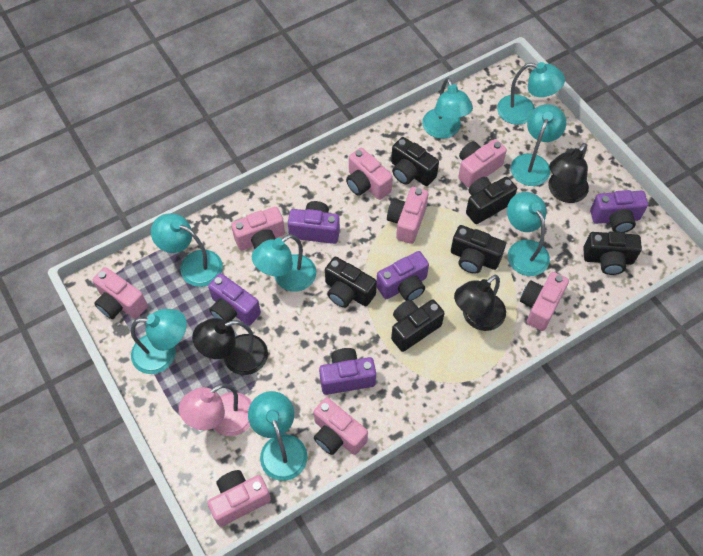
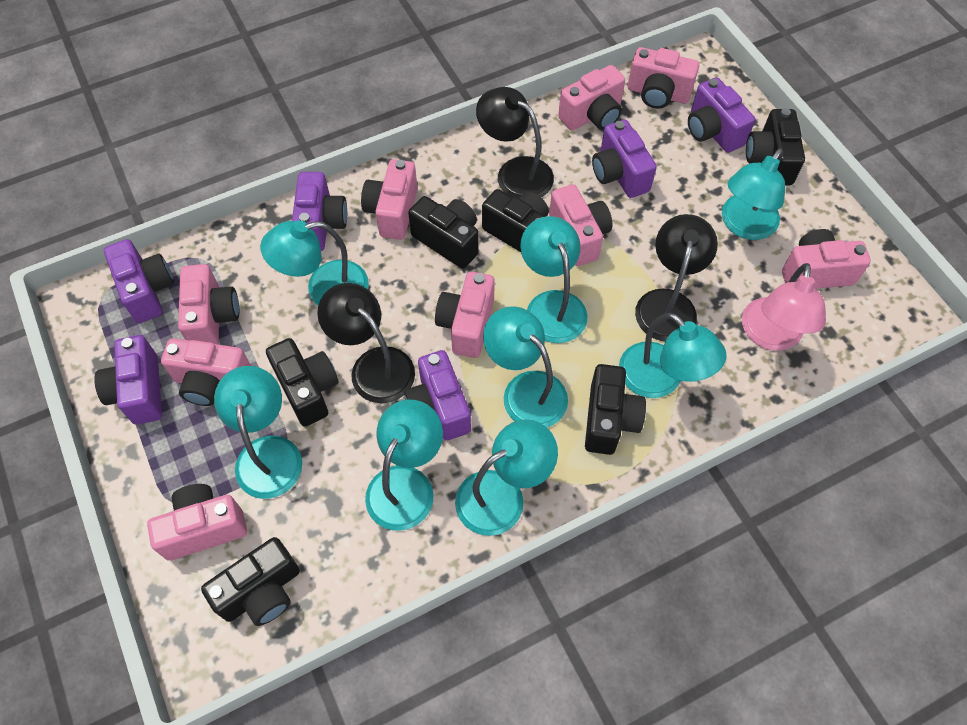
pink camera: [93,267,148,319] [207,470,271,527] [231,207,285,251] [314,398,368,455] [346,148,393,200] [387,187,429,244] [458,139,507,188] [520,272,569,331] = 8 -> [147,484,247,561] [161,338,251,406] [178,264,239,345] [361,159,417,240] [435,272,495,358] [549,184,613,266] [558,65,625,130] [628,47,699,109] [782,229,871,289] = 9
purple camera: [208,273,261,326] [288,201,340,244] [319,348,376,395] [377,251,429,301] [590,190,648,232] = 5 -> [94,335,162,425] [104,239,174,323] [292,172,347,251] [404,350,471,441] [592,120,657,198] [688,77,755,153] = 6

